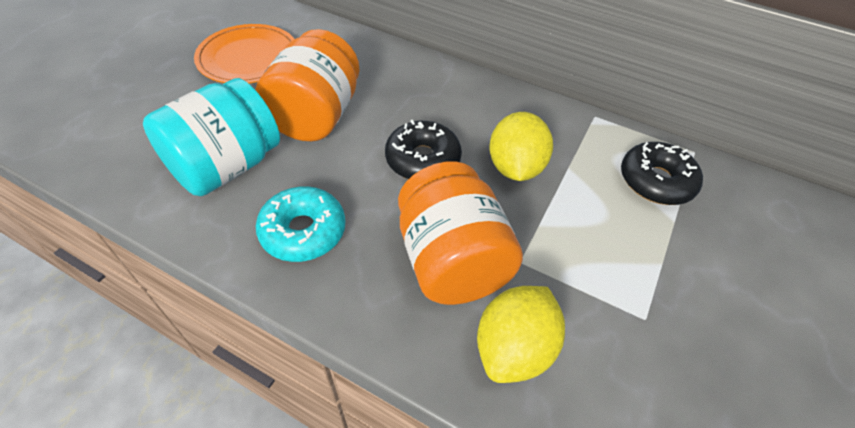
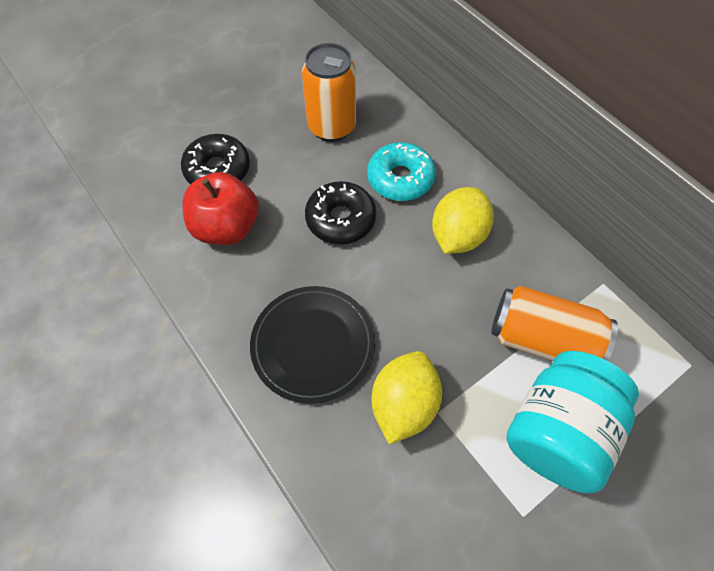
black plate: none = 0 -> [250,286,375,404] = 1
orange can: none = 0 -> [302,43,356,142] [491,286,618,361] = 2
orange jar: [255,29,360,141] [398,161,523,305] = 2 -> none = 0
orange plate: [194,24,294,84] = 1 -> none = 0
red apple: none = 0 -> [182,172,259,245] = 1

